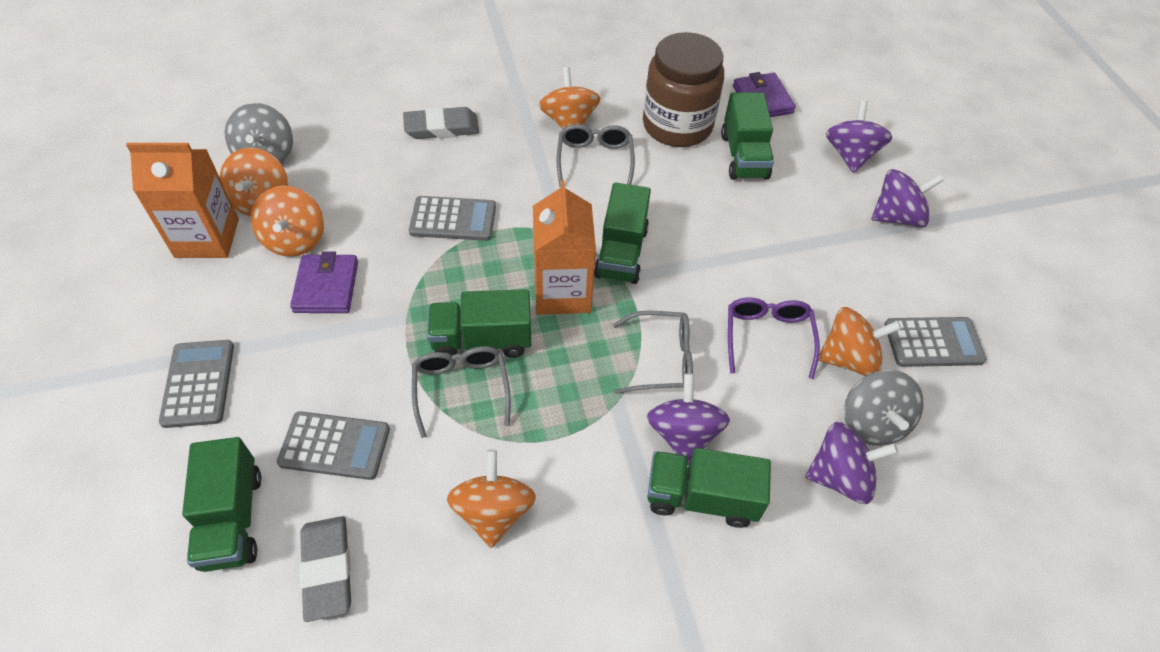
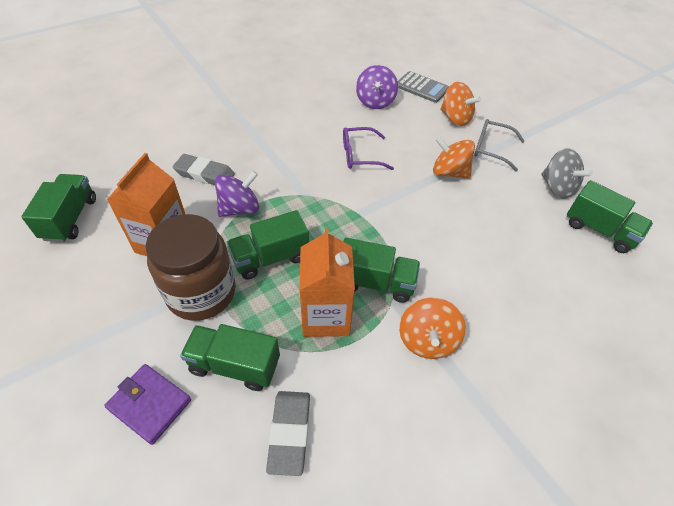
grey calculator: [159,340,234,428] [277,411,390,480] [409,196,496,241] [884,317,986,367] = 4 -> [398,71,449,103] = 1
grey glasses: [412,346,511,438] [556,124,635,187] [613,311,693,394] = 3 -> [474,119,525,171] = 1
grey spinning top: [225,103,293,164] [844,370,923,446] = 2 -> [541,148,593,199] = 1
orange spinning top: [220,148,289,216] [251,186,324,257] [447,449,536,548] [539,67,600,129] [819,307,902,376] = 5 -> [399,297,466,359] [433,136,475,179] [440,82,481,126] = 3
purple spinning top: [647,373,730,465] [805,422,898,504] [826,100,892,173] [871,169,944,227] = 4 -> [215,171,259,217] [356,65,398,109] = 2
purple wallet: [290,251,358,313] [733,72,796,117] = 2 -> [104,364,191,445] = 1

